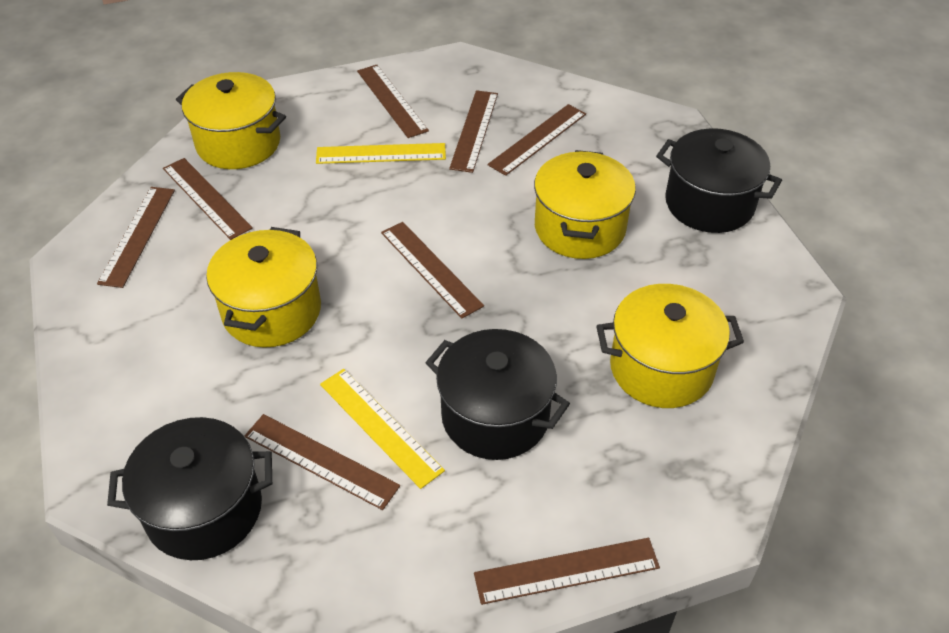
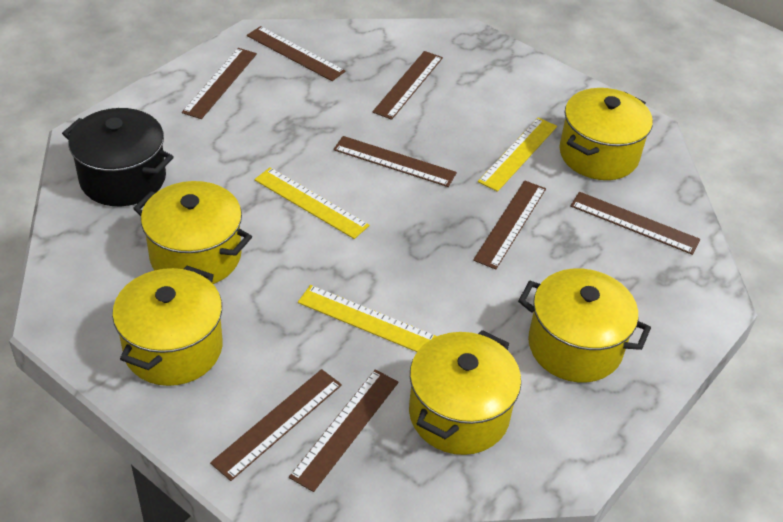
black pot: [107,417,272,560] [425,329,570,460] [656,128,782,233] = 3 -> [62,108,174,206] = 1
yellow pot: [176,72,286,169] [206,227,321,348] [534,150,636,259] [596,284,744,408] = 4 -> [112,266,223,386] [133,181,252,284] [409,330,521,455] [518,268,651,382] [559,88,653,180] = 5
yellow ruler: [316,143,446,164] [320,369,445,489] = 2 -> [254,167,369,239] [298,285,437,352] [478,117,557,192] = 3

